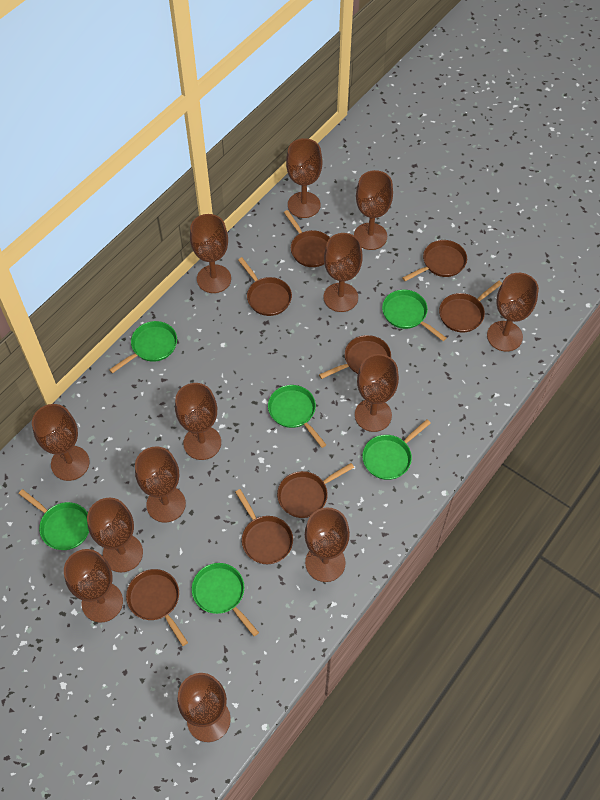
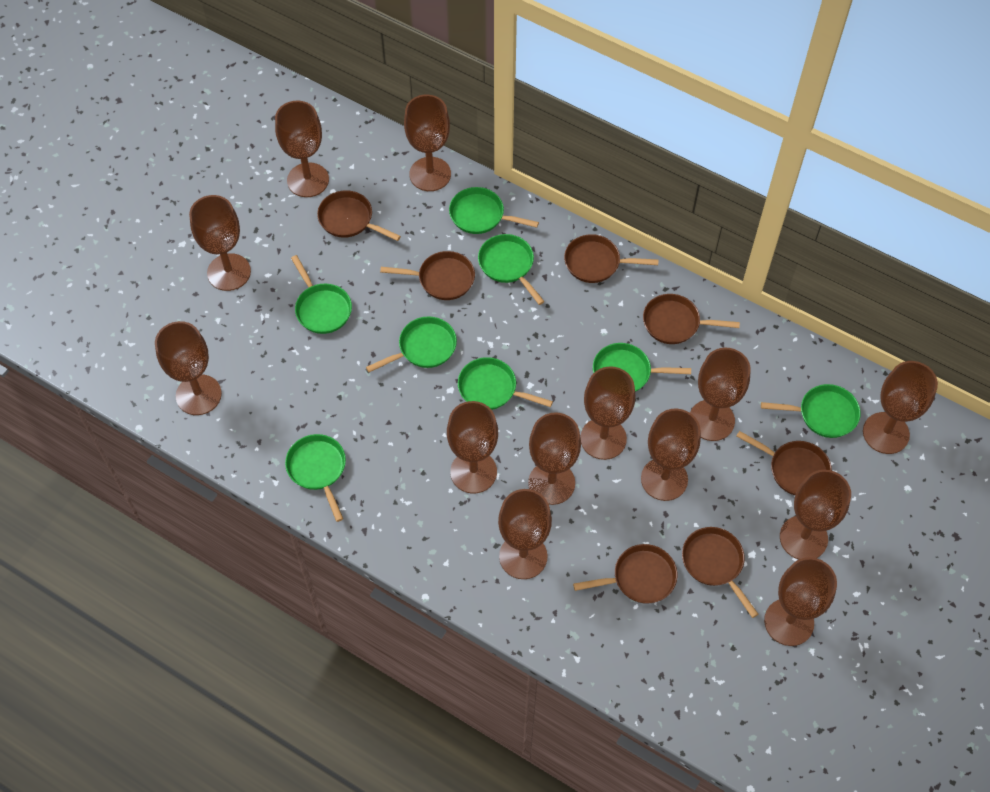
brown pan: [126,569,188,646] [235,489,293,564] [238,257,292,316] [277,463,354,518] [284,210,330,267] [319,335,391,379] [402,240,467,281] [439,281,502,333] = 8 -> [317,190,401,241] [380,251,475,300] [564,234,659,283] [573,544,678,604] [643,294,740,344] [682,527,758,618] [736,431,832,495] = 7
green pan: [19,489,89,550] [109,321,177,373] [192,563,259,636] [268,385,326,448] [362,419,431,480] [382,290,446,341] = 6 -> [285,434,346,522] [291,255,352,334] [366,316,457,372] [449,187,539,234] [458,357,553,410] [478,234,545,305] [593,343,691,392] [761,384,861,438] = 8

